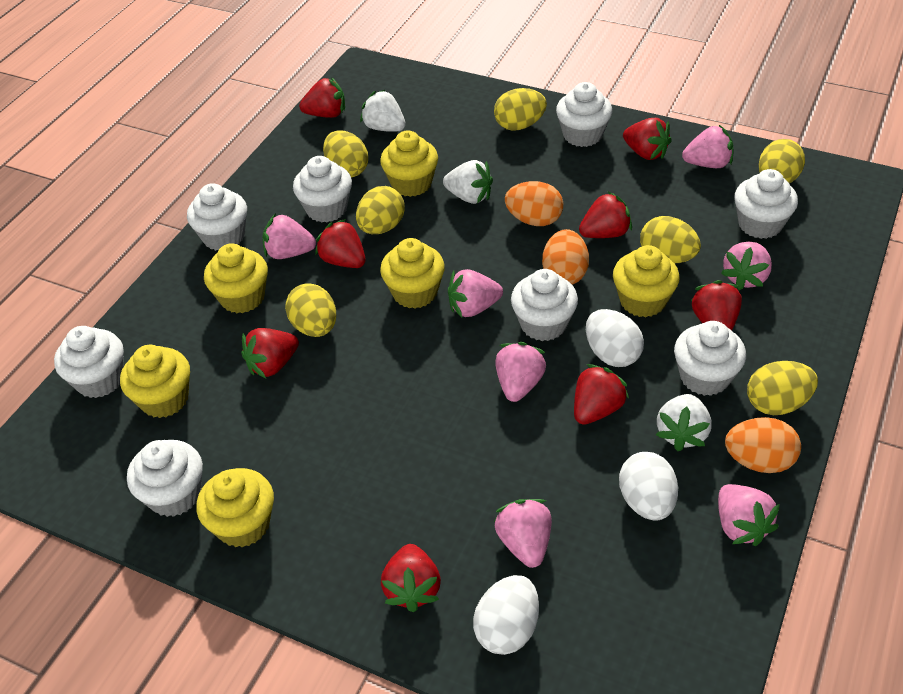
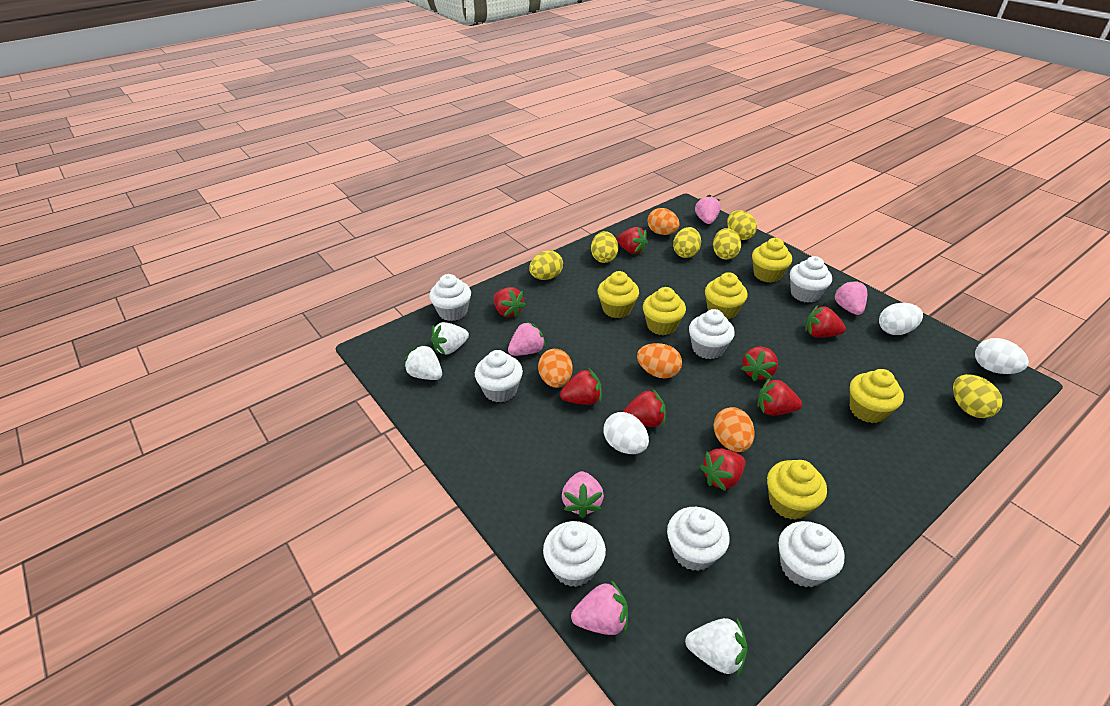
orange egg: [505,181,563,226] [542,229,589,285] [725,417,801,473] = 3 -> [538,349,573,388] [637,343,682,378] [648,208,680,235] [714,407,755,452] = 4
pink strawberry: [263,213,316,259] [448,269,503,318] [494,499,552,568] [495,342,546,402] [682,125,733,168] [718,484,780,546] [721,242,772,290] = 7 -> [508,321,546,356] [562,471,604,518] [571,580,628,635] [695,195,721,224] [832,279,867,315] = 5
white cupcake: [54,326,124,398] [127,440,203,517] [187,183,247,251] [293,156,352,223] [511,269,578,341] [556,82,612,147] [674,321,746,396] [734,169,798,239] = 8 -> [429,274,471,321] [475,350,523,403] [543,521,606,587] [667,507,729,571] [689,309,735,359] [779,521,844,587] [790,256,832,303] = 7
yellow egg: [285,284,336,337] [323,130,368,178] [356,186,405,234] [494,88,547,131] [640,216,701,263] [747,361,818,415] [759,139,805,183] = 7 -> [529,250,563,280] [591,231,618,263] [673,227,701,258] [713,228,741,260] [727,210,757,240] [953,374,1003,418] = 6

